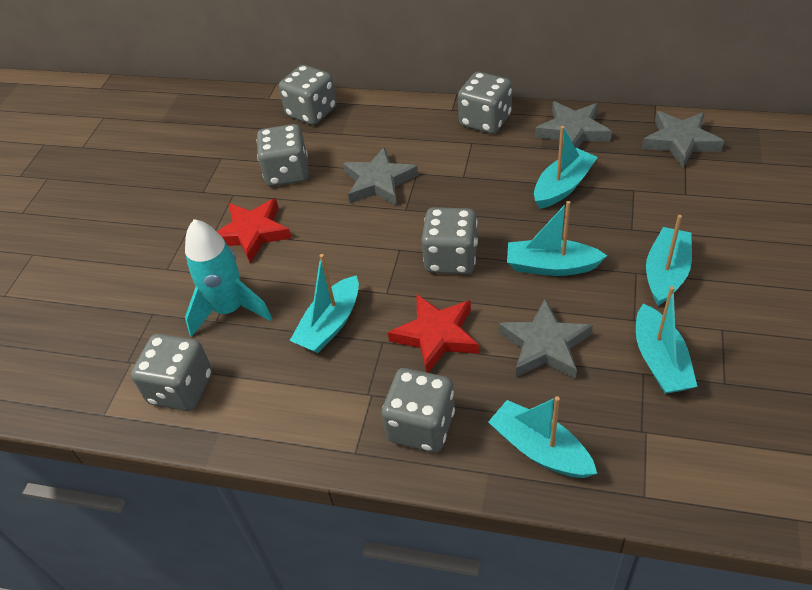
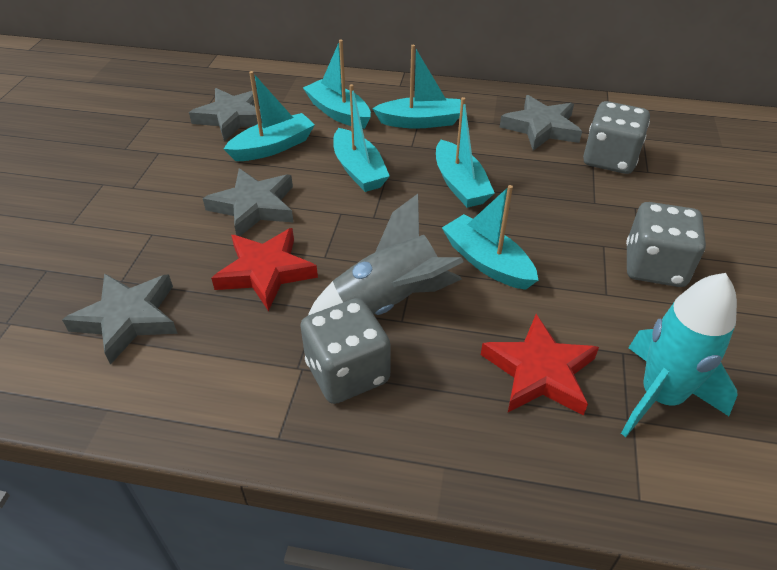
grey dice: [131,334,212,411] [257,124,309,187] [279,65,337,125] [382,368,455,453] [421,207,478,274] [458,72,512,134] = 6 -> [300,298,390,404] [583,101,650,174] [626,202,706,287] = 3
grey rocket: none = 0 -> [308,194,464,315] = 1

